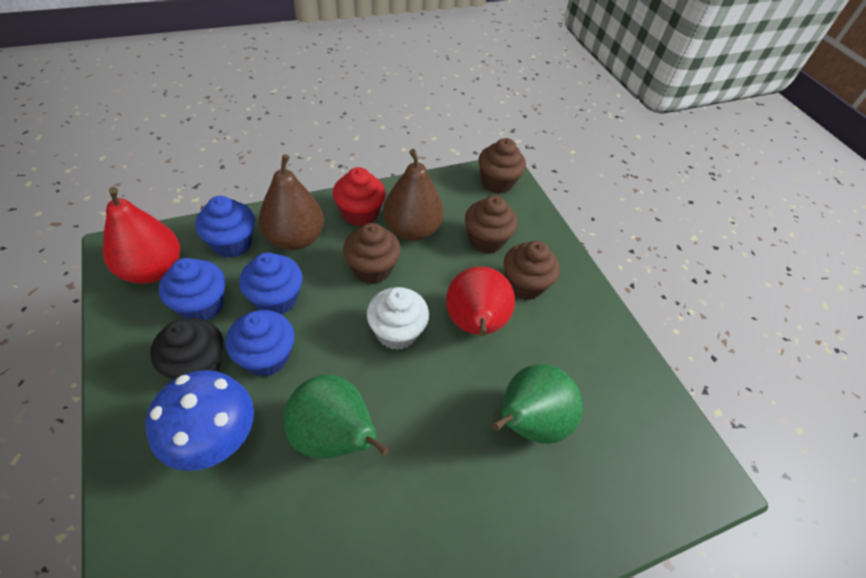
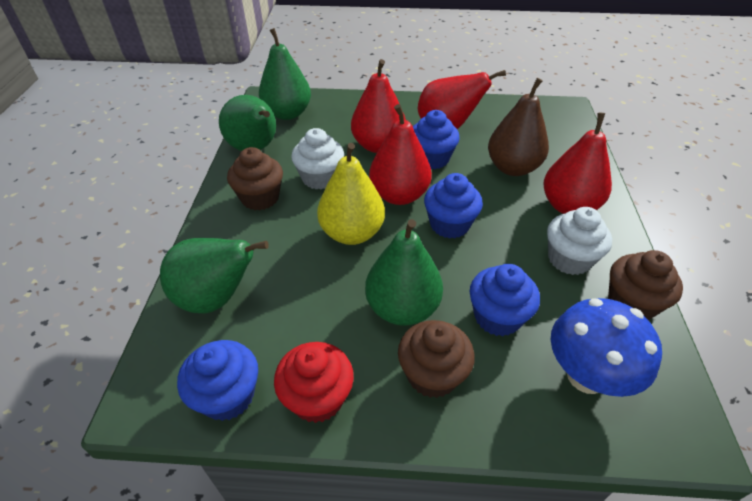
black cupcake: [150,318,223,380] = 1 -> none = 0
brown cupcake: [343,223,401,284] [465,195,517,254] [479,138,526,193] [504,241,560,300] = 4 -> [227,147,283,211] [398,320,475,398] [608,250,683,320] = 3
brown pear: [259,154,324,250] [383,149,444,241] = 2 -> [488,78,549,176] = 1
green pear: [283,374,390,459] [492,364,582,444] = 2 -> [160,238,269,313] [219,95,276,151] [259,28,311,120] [365,219,443,326] = 4
red pear: [103,187,180,284] [446,267,515,336] = 2 -> [351,59,406,153] [369,104,432,205] [418,70,506,129] [543,113,612,214] = 4
white cupcake: [367,287,429,350] = 1 -> [291,128,344,190] [547,207,612,275] = 2
yellow pear: none = 0 -> [317,143,385,245] = 1

